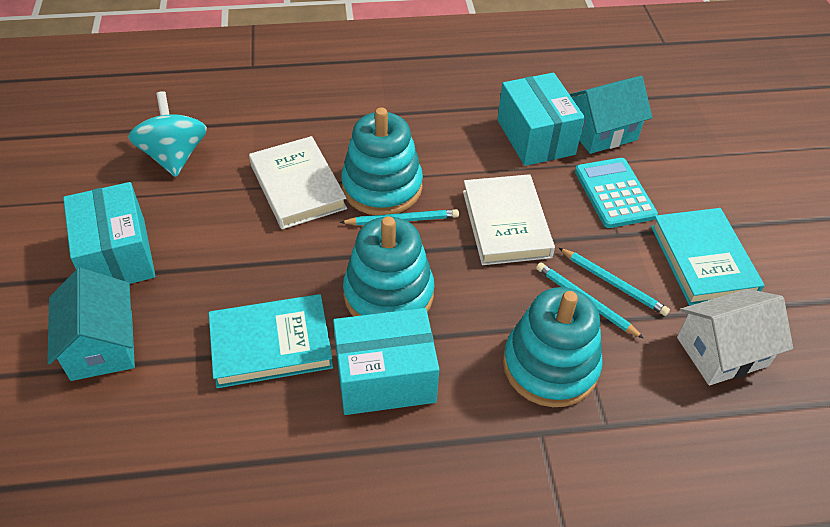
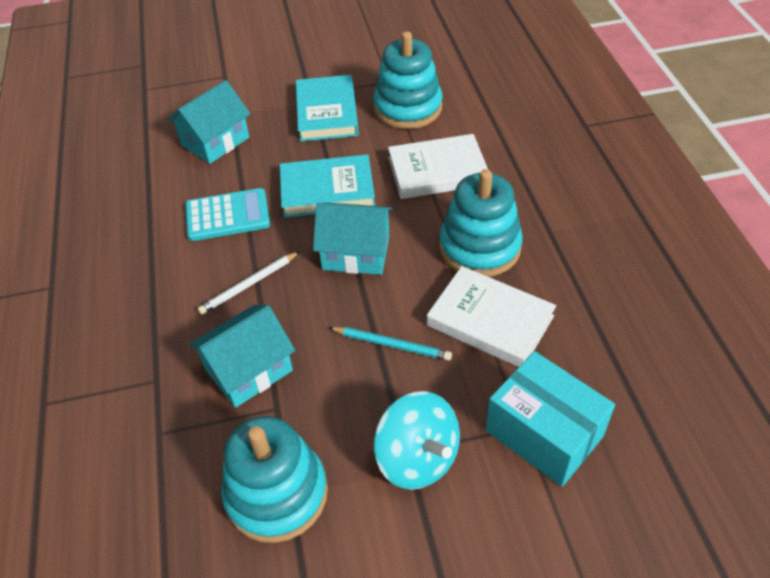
turquoise box: [63,182,155,284] [333,308,439,415] [497,73,585,166] = 3 -> [486,351,615,487] = 1
turquoise house: [47,268,135,381] [569,76,652,154] = 2 -> [168,80,250,164] [189,305,295,408] [313,202,393,275] = 3
turquoise pencil: [340,209,459,225] [536,262,644,339] [559,248,670,316] = 3 -> [328,327,452,361] = 1
white house: [677,289,793,385] = 1 -> none = 0
white pencil: none = 0 -> [198,251,300,315] = 1

